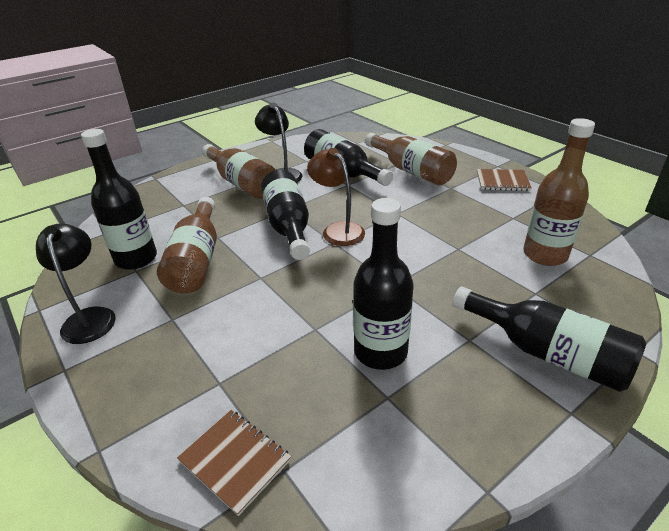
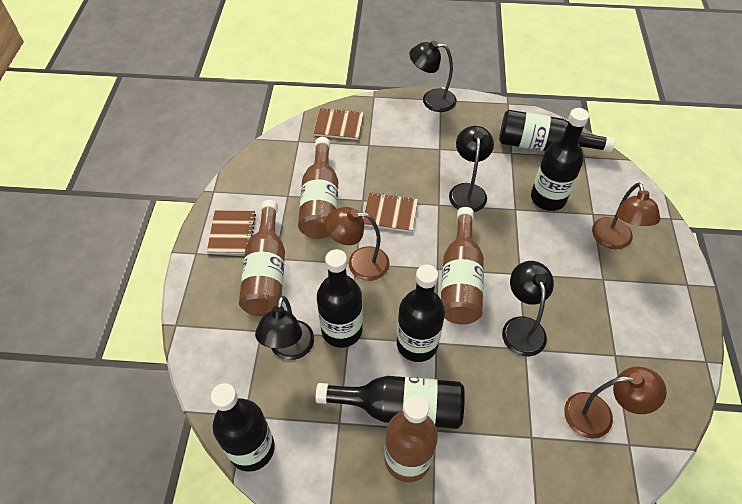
black bottle: [81,129,157,270] [261,170,310,260] [304,129,393,186] [353,198,413,370] [453,287,646,392] = 5 -> [211,383,275,472] [316,376,465,429] [317,249,363,348] [397,265,445,362] [499,110,615,152] [531,108,589,211] = 6
black lamp: [36,223,116,344] [255,102,302,182] = 2 -> [255,296,314,360] [409,41,457,112] [449,126,494,212] [502,261,554,356] = 4
brown lamp: [307,148,365,246] = 1 -> [325,207,390,281] [564,367,667,439] [592,182,660,249] = 3
brown notebook: [177,410,291,516] [477,169,532,191] = 2 -> [207,210,256,254] [313,108,364,140] [363,192,418,232] = 3

